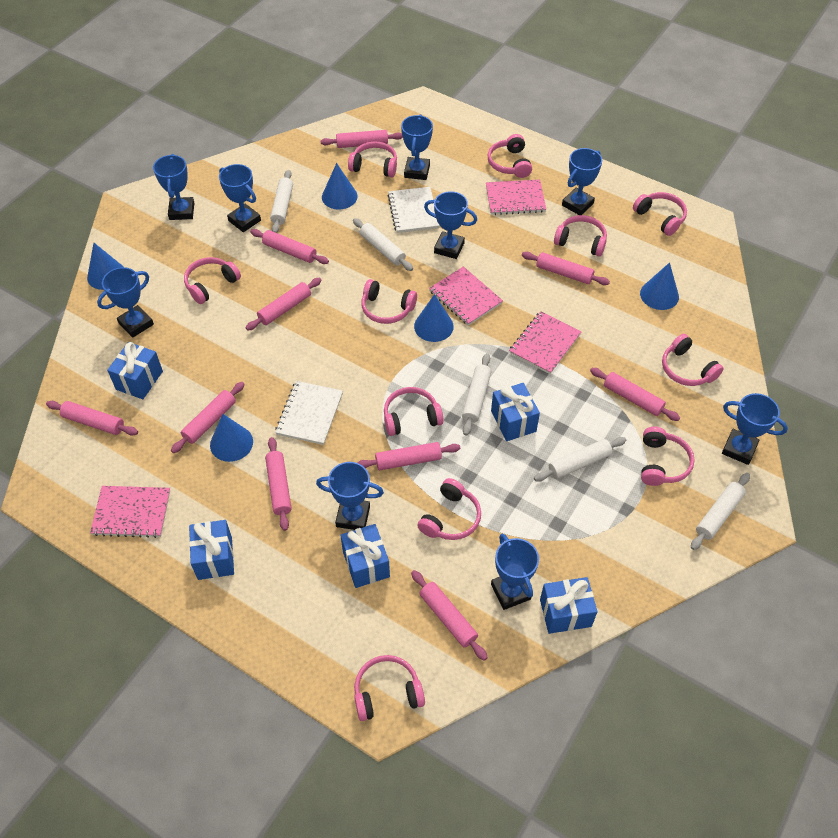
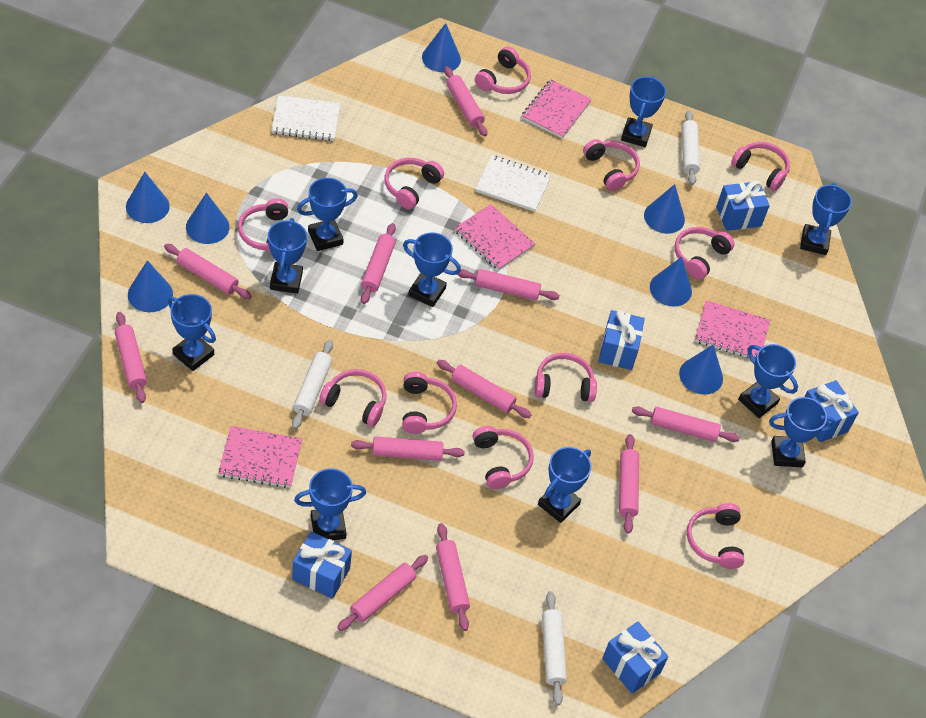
blue cone: [87,243,123,290] [210,414,253,462] [322,163,358,210] [414,294,454,342] [640,262,679,310] = 5 -> [126,172,170,223] [128,260,173,312] [186,193,230,244] [422,23,461,73] [644,184,685,234] [650,257,692,307] [679,345,723,395] = 7
blue trophy: [97,267,154,338] [153,154,194,220] [219,164,261,232] [316,462,384,530] [401,115,433,180] [424,191,477,259] [491,534,539,610] [562,148,602,215] [722,393,788,465] = 9 -> [168,294,216,371] [268,218,307,294] [294,468,366,540] [297,178,358,251] [403,233,461,307] [538,447,592,523] [621,76,666,147] [738,344,798,418] [769,397,836,467] [800,183,852,255] = 10
pink rolling pin: [46,401,138,436] [171,382,245,453] [246,278,322,331] [250,229,329,264] [265,437,291,531] [321,130,403,148] [357,442,460,470] [411,570,488,661] [522,252,610,285] [590,368,680,421] = 10 -> [115,312,147,403] [164,244,252,299] [337,555,428,631] [351,436,465,461] [361,223,396,304] [436,523,470,631] [437,360,531,418] [444,67,487,137] [457,269,560,301] [619,434,639,534] [632,406,740,442] = 11
white rolling pin: [270,170,293,233] [353,218,413,271] [462,353,491,436] [534,437,626,482] [691,473,750,550] = 5 -> [292,340,333,429] [542,591,567,705] [681,110,700,185] = 3

